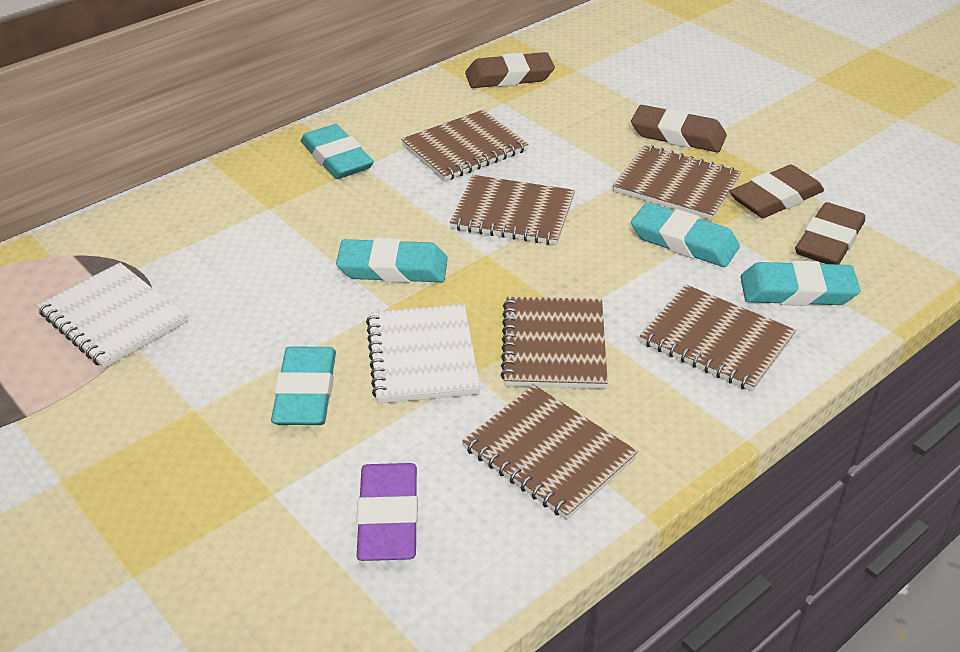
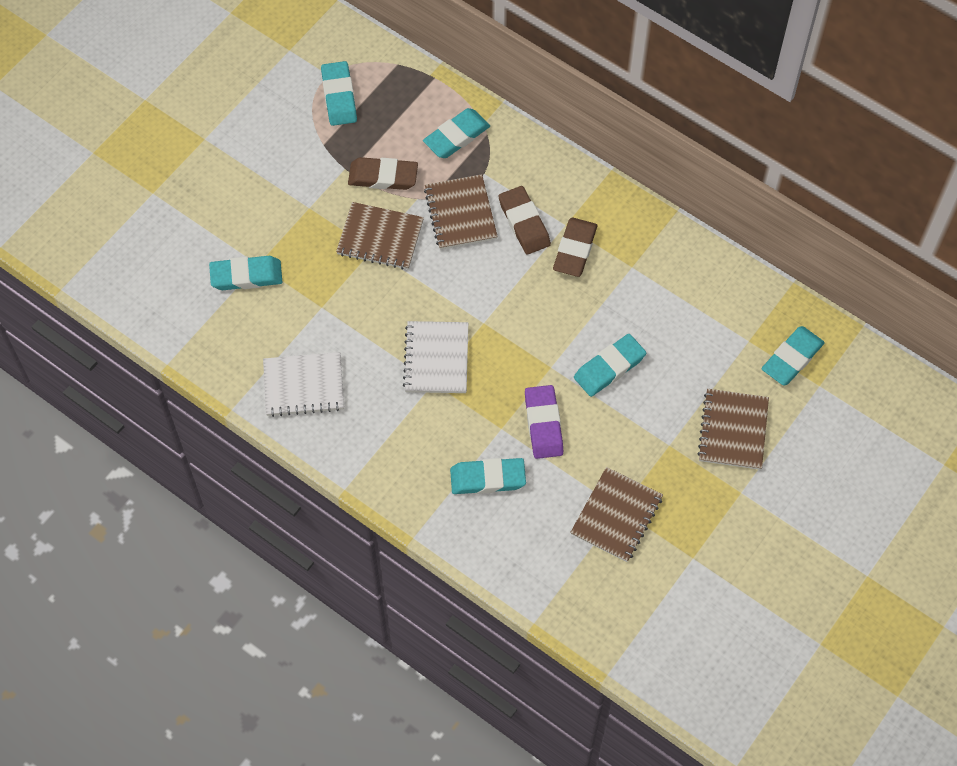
brown eraser: [465,52,555,88] [631,105,727,152] [729,165,824,218] [795,202,865,264] = 4 -> [348,157,418,190] [499,186,551,255] [553,218,597,277] = 3
brown notebook: [401,110,529,181] [450,175,575,245] [462,385,638,520] [501,297,608,389] [613,145,741,220] [640,285,796,392] = 6 -> [336,202,424,270] [424,174,498,250] [570,467,663,562] [697,389,769,470] = 4
turquoise eraser: [271,347,336,425] [301,124,374,179] [336,238,448,283] [631,202,740,267] [741,261,861,306] = 5 -> [209,256,282,290] [321,61,357,126] [423,108,490,158] [450,458,526,494] [574,334,646,397] [762,326,825,386] = 6

